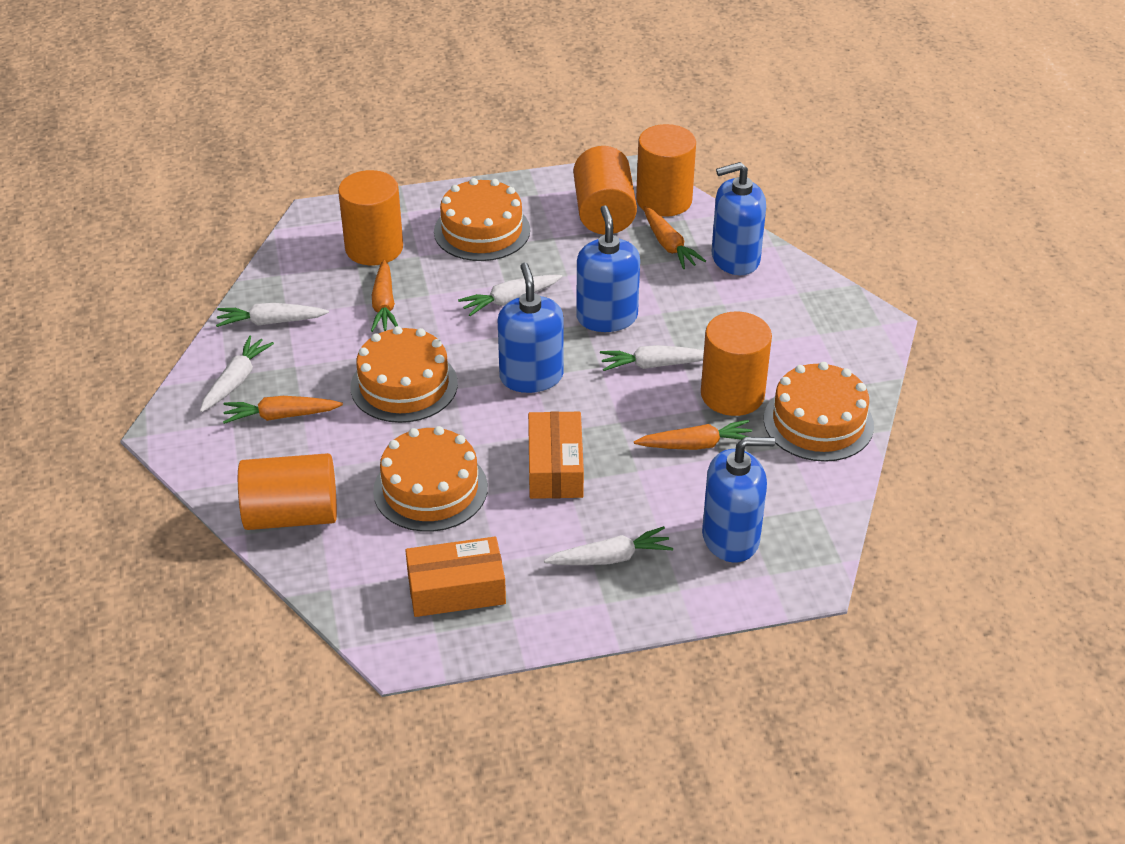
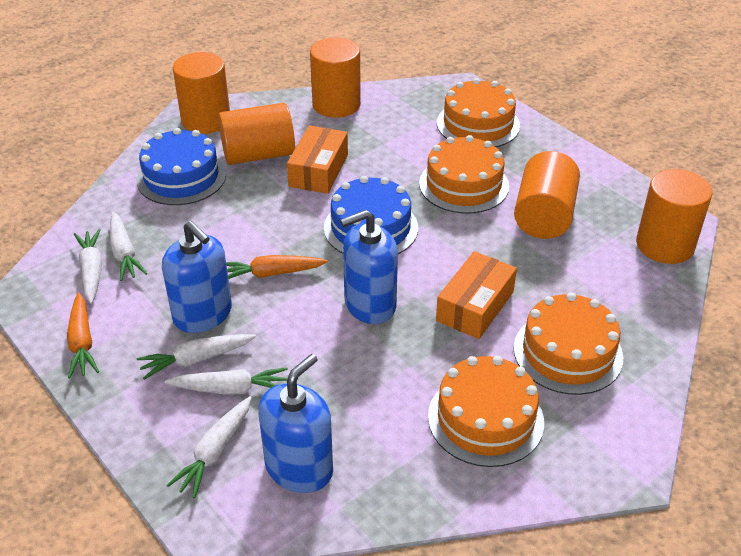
blue cake: none = 0 -> [136,128,226,205] [324,176,418,254] = 2
blue soap dispenser: [498,263,564,393] [576,205,640,332] [702,437,775,562] [712,162,766,275] = 4 -> [162,221,232,333] [258,354,333,493] [340,210,398,324] = 3
orange carrot: [223,396,343,424] [371,260,398,332] [634,420,752,450] [643,206,706,269] = 4 -> [67,292,99,379] [226,255,328,279] = 2

